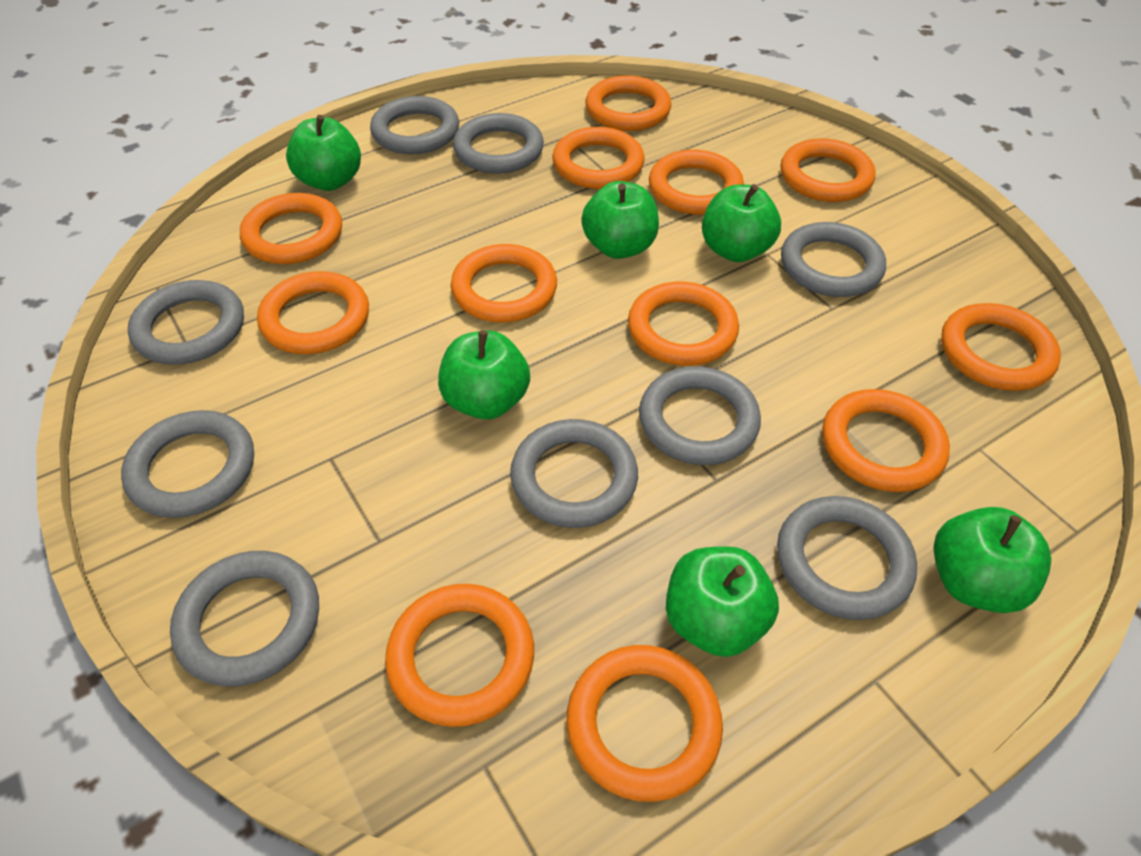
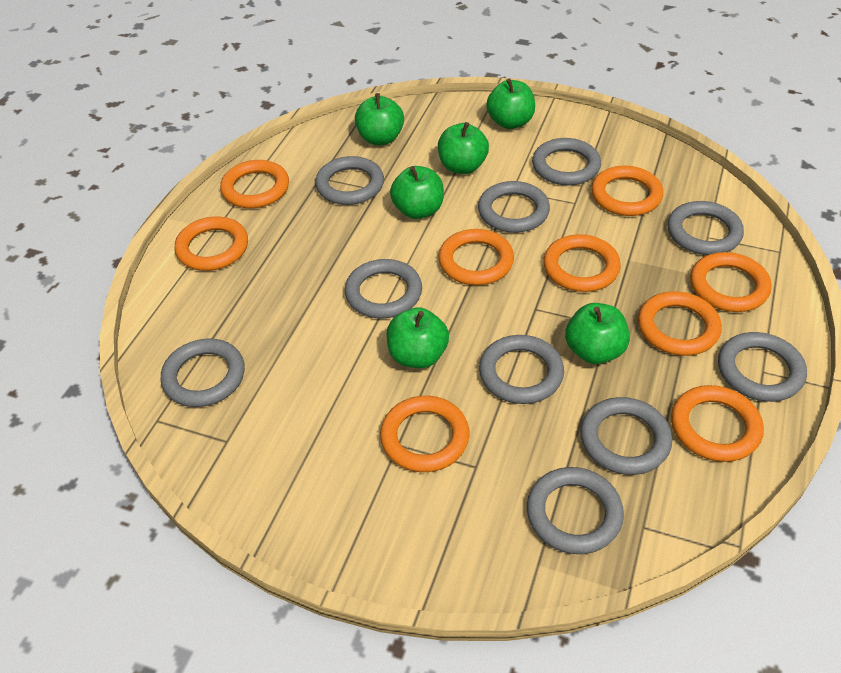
grey ring: [121,410,254,518] [128,280,244,365] [170,551,319,686] [370,96,459,154] [453,113,544,174] [510,419,638,528] [639,366,761,465] [777,496,917,620] [781,222,886,297] = 9 -> [161,339,245,407] [315,156,384,205] [345,259,422,319] [478,181,550,233] [479,335,564,404] [527,467,624,554] [532,138,601,185] [580,397,672,475] [668,201,744,255] [718,332,807,402] = 10
orange ring: [240,193,342,264] [257,271,369,354] [385,584,534,727] [451,244,557,323] [552,127,645,189] [567,645,723,802] [585,75,671,131] [628,282,739,366] [649,150,744,215] [780,138,875,202] [822,389,950,492] [941,303,1061,391] = 12 -> [174,216,248,271] [220,160,289,208] [380,396,470,472] [438,229,514,285] [543,234,621,292] [591,166,663,216] [638,291,722,356] [671,385,764,462] [690,252,772,312] = 9

